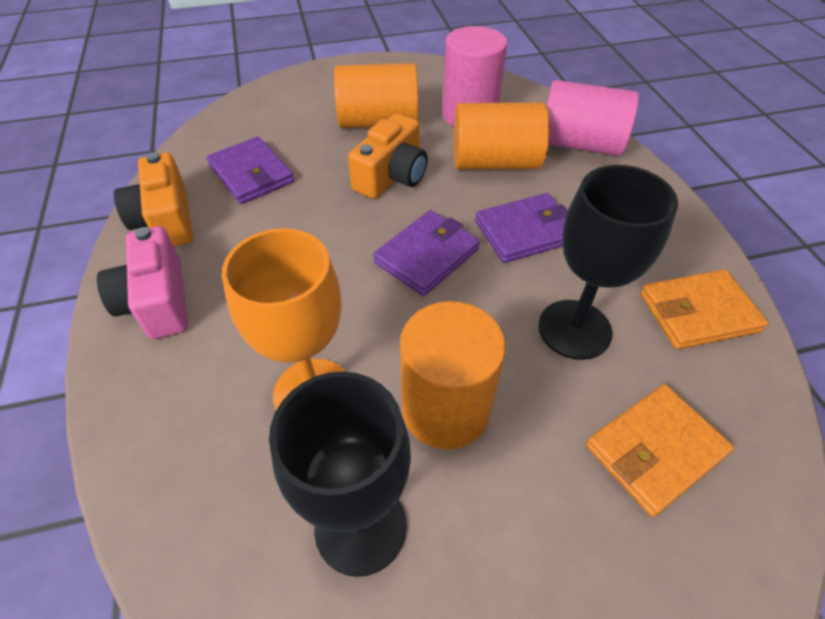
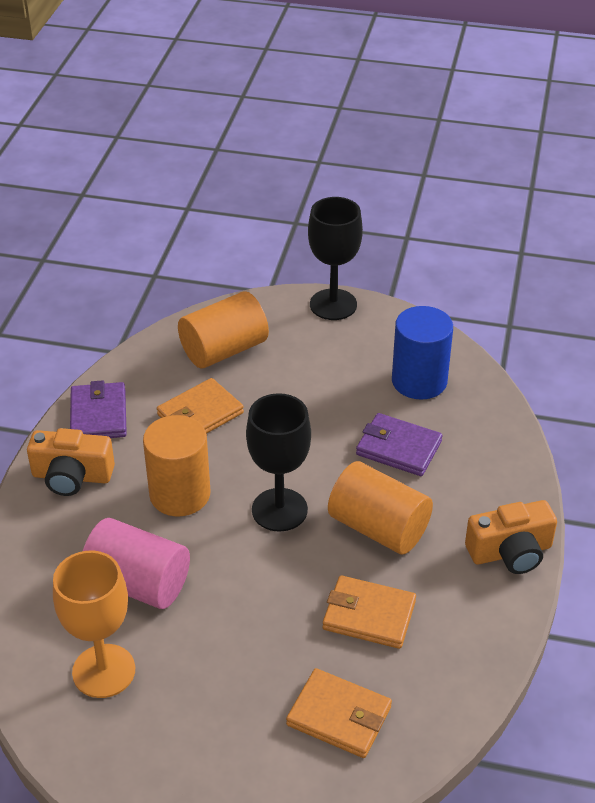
blue cylinder: none = 0 -> [392,306,453,400] = 1
orange wallet: [586,384,734,517] [640,269,768,349] = 2 -> [157,378,244,434] [286,668,392,758] [323,575,416,649] = 3
pink camera: [97,226,188,339] = 1 -> none = 0
pink cylinder: [442,26,507,126] [546,80,639,156] = 2 -> [83,518,190,609] = 1
purple wallet: [207,137,294,204] [373,210,480,296] [475,193,568,263] = 3 -> [70,380,127,438] [356,413,442,476] = 2

